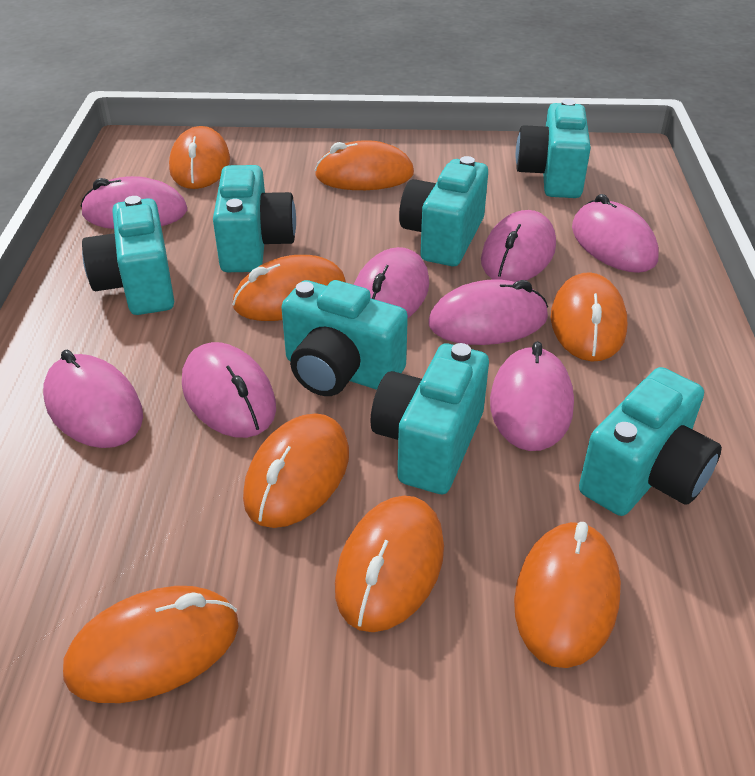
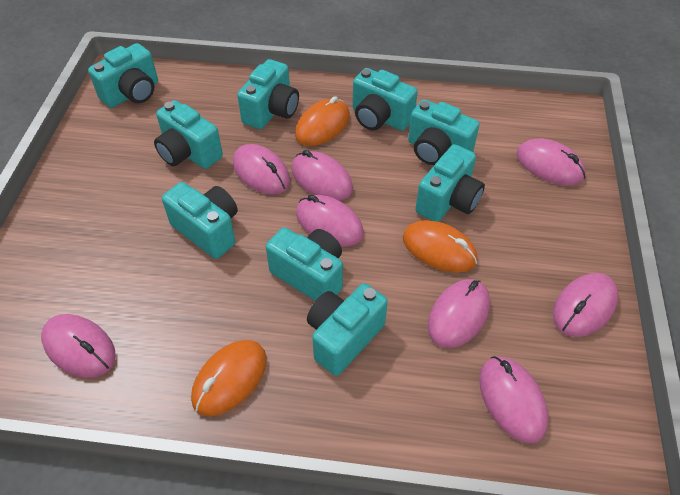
orange mouse: [63,586,239,703] [169,126,230,189] [232,255,346,321] [243,413,349,528] [315,140,414,190] [335,495,444,632] [514,522,621,668] [551,272,627,362] = 8 -> [191,340,267,416] [295,96,350,146] [403,220,478,273] = 3
turquoise camera: [82,196,174,315] [213,165,296,272] [281,280,408,396] [370,343,489,494] [399,156,488,266] [516,99,591,198] [579,367,722,516] = 7 -> [88,43,158,108] [154,100,223,169] [162,182,238,259] [237,59,299,129] [266,227,343,301] [307,283,388,376] [353,68,418,131] [408,99,480,165] [415,144,485,222] = 9

